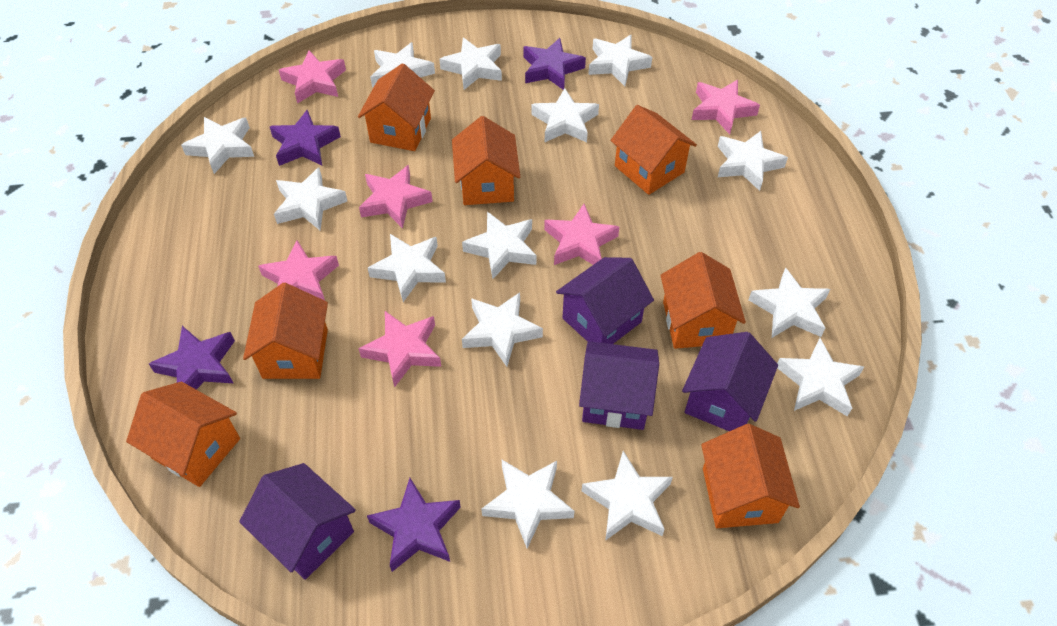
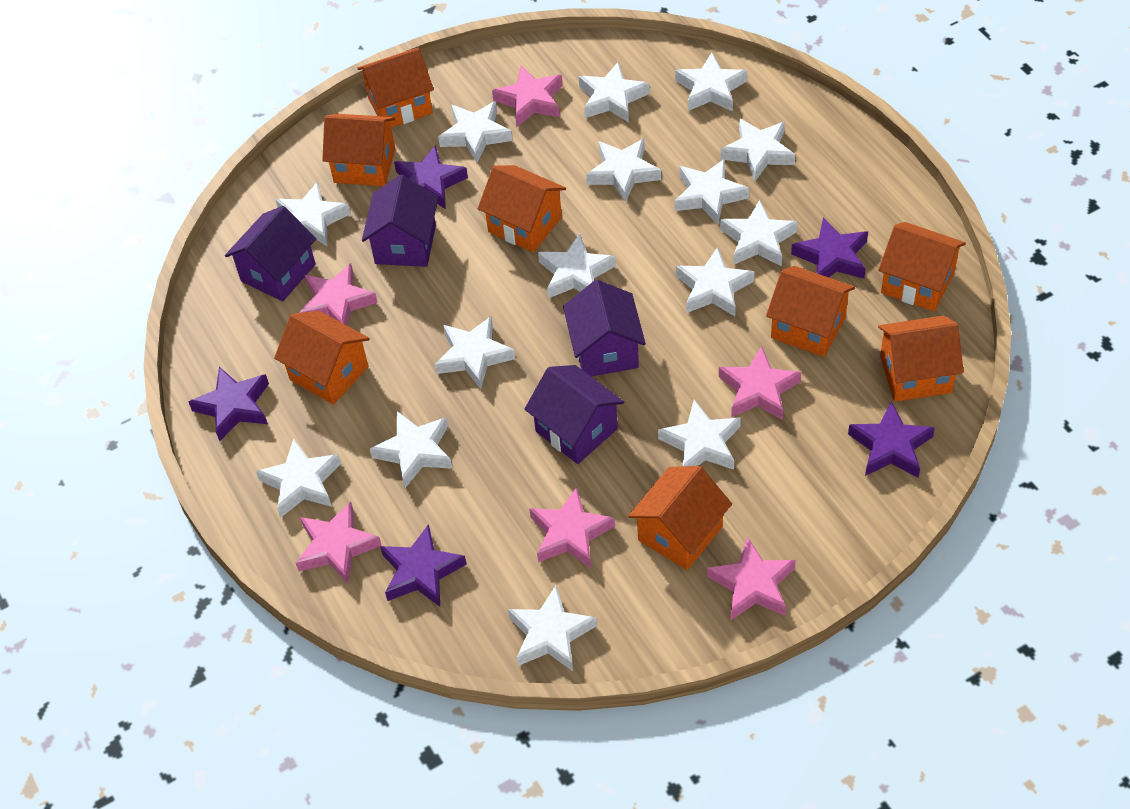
orange house: [126,382,240,487] [243,283,328,379] [358,63,435,151] [452,116,520,205] [610,105,697,195] [660,252,746,349] [701,424,800,528] = 7 -> [274,311,370,405] [322,114,395,186] [357,48,434,128] [478,165,566,252] [628,466,732,570] [766,266,855,357] [878,222,966,312] [878,316,964,402] = 8
purple star: [149,326,235,390] [270,110,341,166] [367,478,461,572] [523,38,586,90] = 4 -> [189,367,269,441] [380,524,467,607] [394,145,468,209] [791,217,868,279] [848,401,935,478] = 5
white star: [181,117,254,174] [274,167,347,231] [368,234,446,302] [370,42,435,87] [439,38,502,90] [462,212,536,279] [462,292,543,367] [481,459,574,548] [531,88,599,142] [582,451,673,541] [588,35,652,86] [718,131,788,191] [749,267,830,338] [777,338,864,416] = 14 -> [256,438,341,518] [275,181,351,247] [370,411,453,488] [435,316,516,389] [438,101,512,163] [508,586,597,671] [538,233,616,298] [579,62,650,123] [586,139,661,203] [658,400,741,470] [675,53,747,112] [675,159,749,225] [676,247,754,316] [720,118,795,181] [720,200,798,266] = 15

